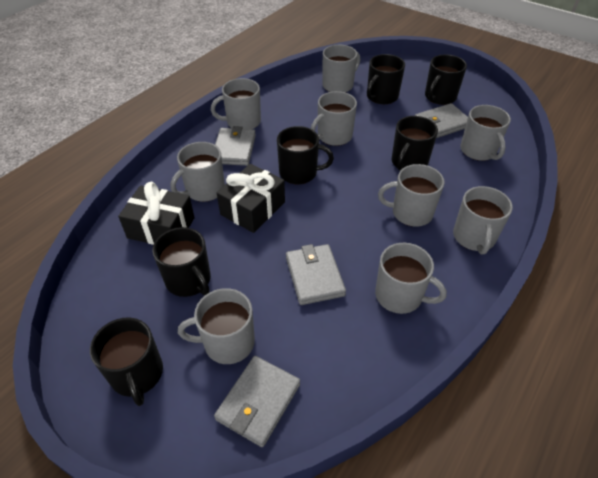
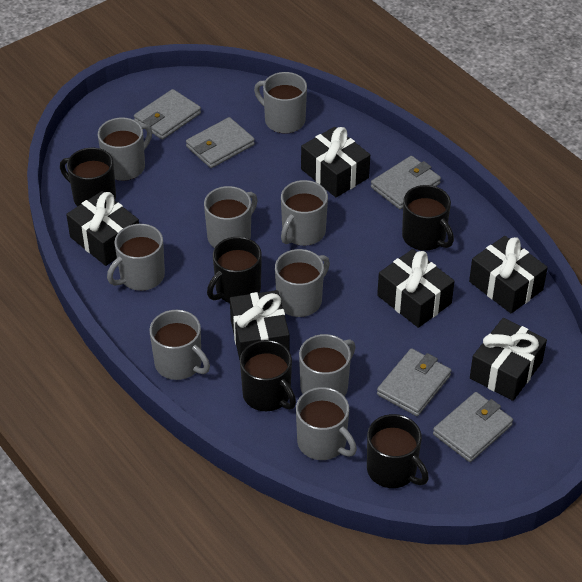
black gift: [118,182,195,245] [217,164,285,233] = 2 -> [66,191,139,266] [230,290,290,360] [301,127,370,197] [377,249,454,328] [469,236,548,313] [470,318,547,401] = 6
black mug: [90,317,163,406] [152,227,211,297] [277,126,334,184] [367,54,405,104] [392,116,438,170] [425,54,467,105] = 6 -> [60,148,116,206] [207,237,262,303] [240,340,296,411] [367,414,429,488] [402,185,454,251] = 5
grey wallet: [214,356,300,447] [215,126,256,166] [286,244,346,305] [415,103,468,138] = 4 -> [134,89,201,140] [186,117,255,168] [371,156,441,209] [377,348,451,416] [433,392,513,462] = 5

